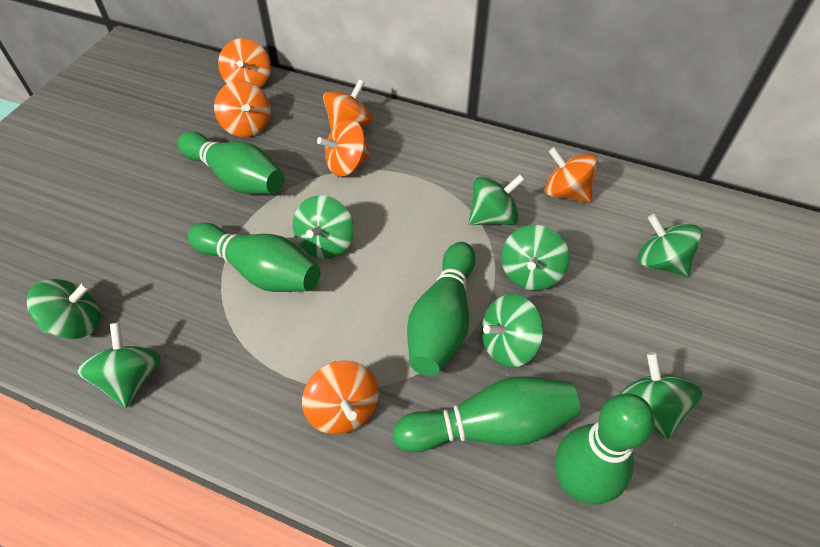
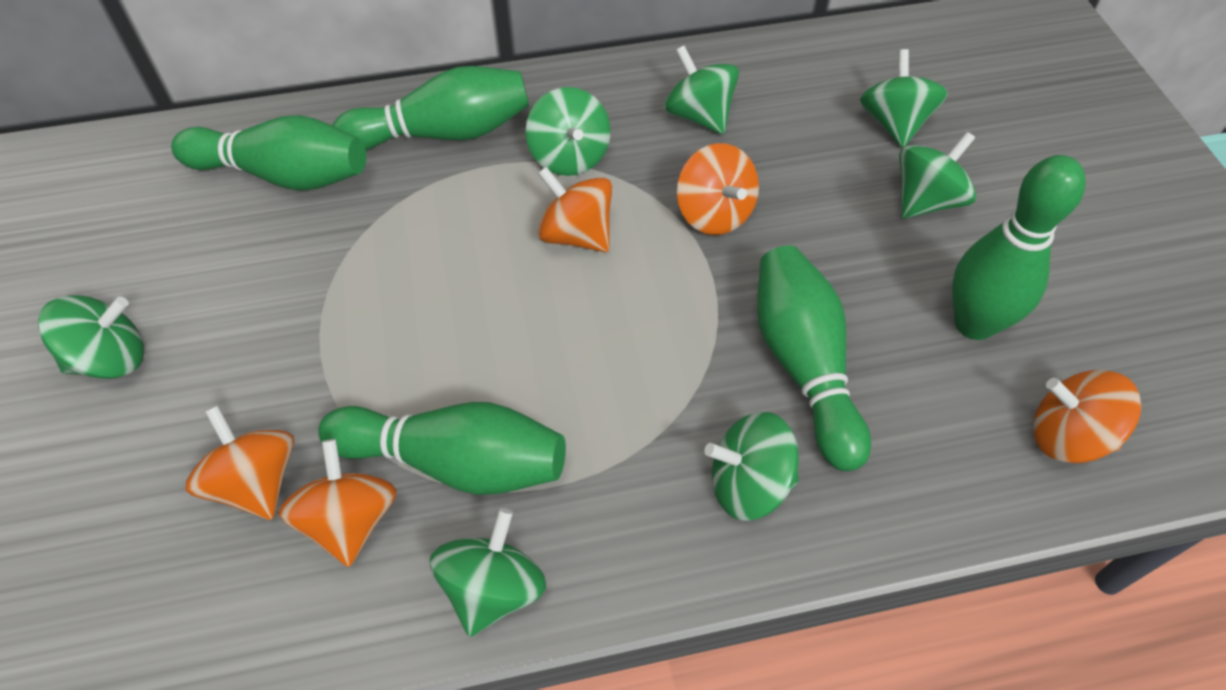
green spinning top: [27,279,100,339] [77,323,161,408] [293,195,354,259] [469,174,525,225] [481,294,544,367] [501,225,569,290] [620,352,702,439] [638,214,703,277] = 8 -> [38,295,144,379] [430,508,546,637] [526,87,611,176] [664,45,739,134] [704,412,799,521] [860,49,948,148] [899,132,976,219] = 7
orange spinning top: [214,81,271,137] [218,38,271,88] [302,360,379,434] [317,119,371,177] [323,80,372,131] [545,147,598,203] = 6 -> [186,406,294,520] [278,439,396,567] [537,167,612,252] [677,143,759,235] [1033,370,1141,463] = 5

